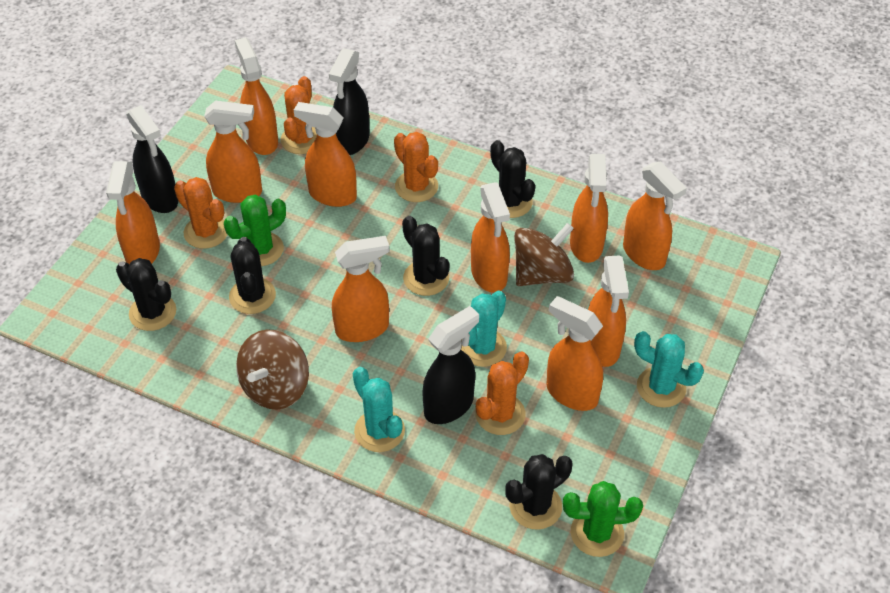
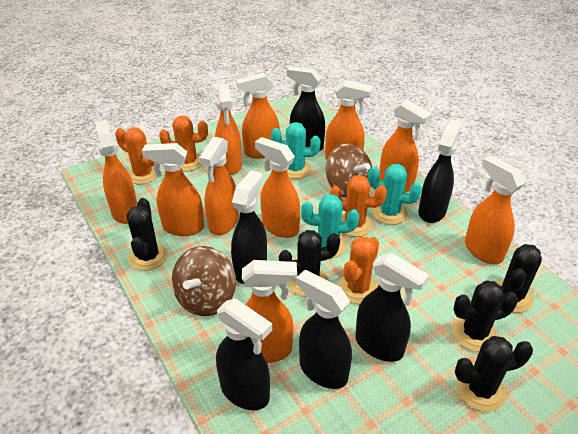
black spray bottle: [126,105,178,213] [329,48,369,155] [422,306,479,424] = 3 -> [216,298,272,410] [231,170,267,284] [287,66,325,151] [296,270,352,389] [355,253,429,362] [418,120,462,223] = 6
green cactus: [224,195,286,266] [563,481,643,557] = 2 -> none = 0

